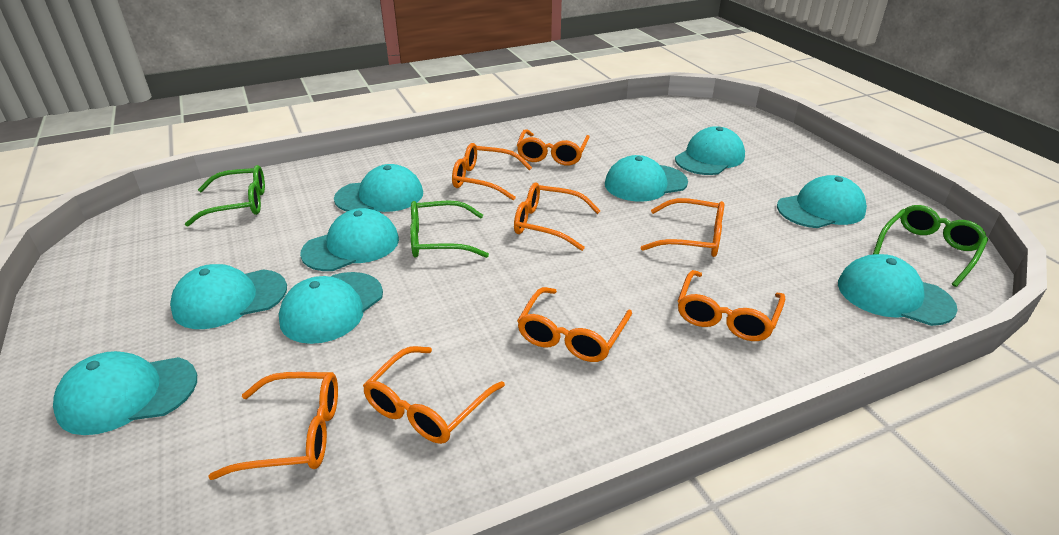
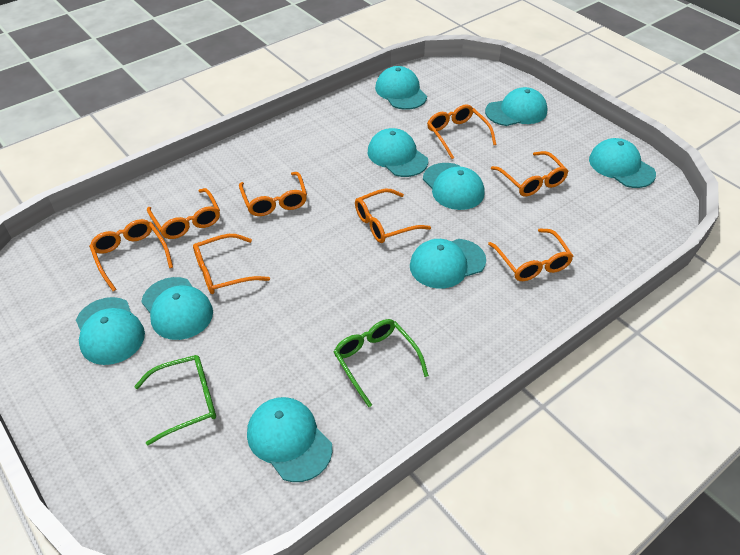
green glasses: [185,165,265,226] [410,201,489,258] [873,205,988,287] = 3 -> [134,355,216,446] [334,319,429,407] = 2

